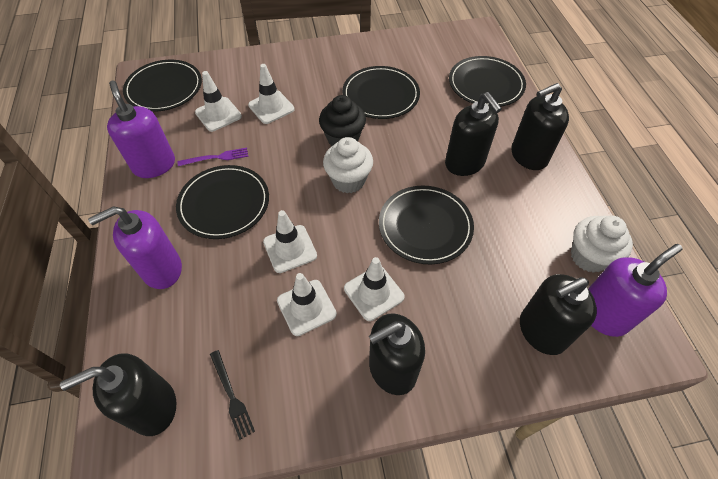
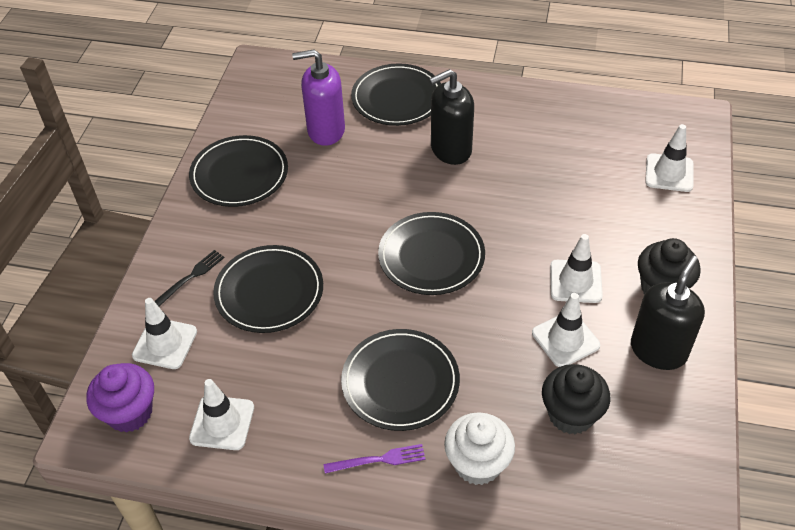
black cupcake: [319,95,366,146] = 1 -> [542,364,610,435] [638,238,701,294] = 2
black soap dispenser: [60,353,176,436] [369,313,425,395] [445,92,502,176] [511,83,569,170] [520,274,597,355] = 5 -> [429,69,474,165] [631,256,705,370] = 2
purple cupcake: none = 0 -> [86,363,154,433] = 1
purple soap dispenser: [88,206,182,289] [107,80,175,178] [588,244,682,337] = 3 -> [292,49,345,146] = 1
white cupcake: [323,137,373,193] [571,215,633,273] = 2 -> [444,412,515,485] = 1

